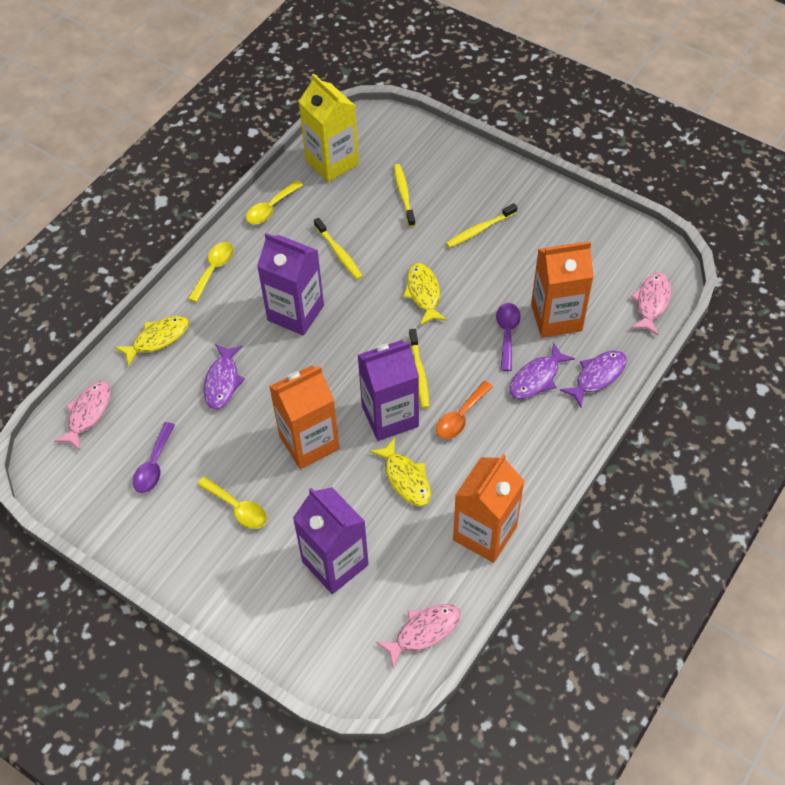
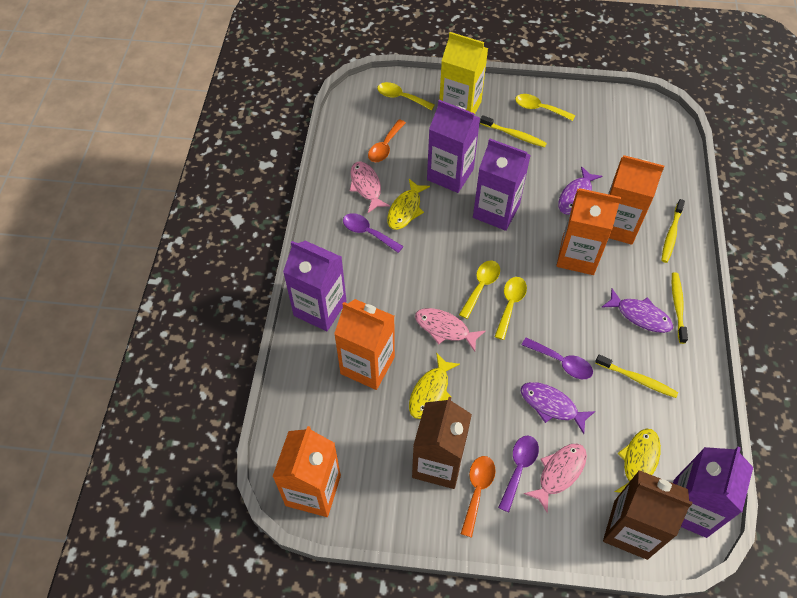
brown carton: none = 0 -> [412,397,472,489] [603,470,692,560] = 2
orange carton: [269,366,340,469] [453,454,524,563] [531,241,594,338] = 3 -> [272,426,341,517] [334,299,395,390] [556,188,621,275] [608,155,664,245] = 4
orange spoon: [436,381,493,439] = 1 -> [368,119,406,162] [461,456,496,537] = 2
purple carton: [257,233,324,335] [293,487,369,594] [358,340,419,441] = 3 -> [283,241,347,331] [427,100,480,193] [473,138,531,231] [673,447,753,538] = 4
purple spoon: [133,422,175,493] [496,303,521,371] = 2 -> [343,213,403,253] [498,435,539,512] [522,337,593,379] = 3
yellow spoon: [188,242,234,302] [197,477,267,529] [246,180,303,224] = 3 -> [377,82,435,110] [459,260,500,319] [495,277,527,340] [515,94,575,121] = 4

